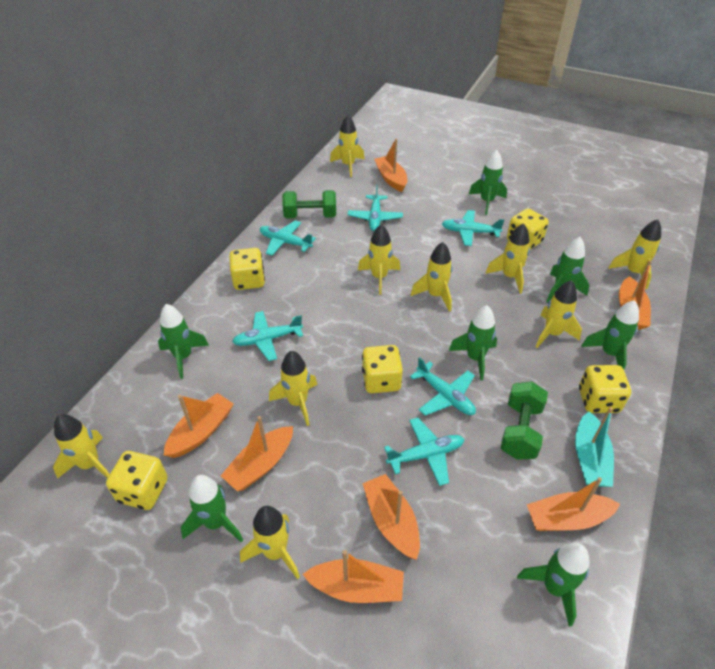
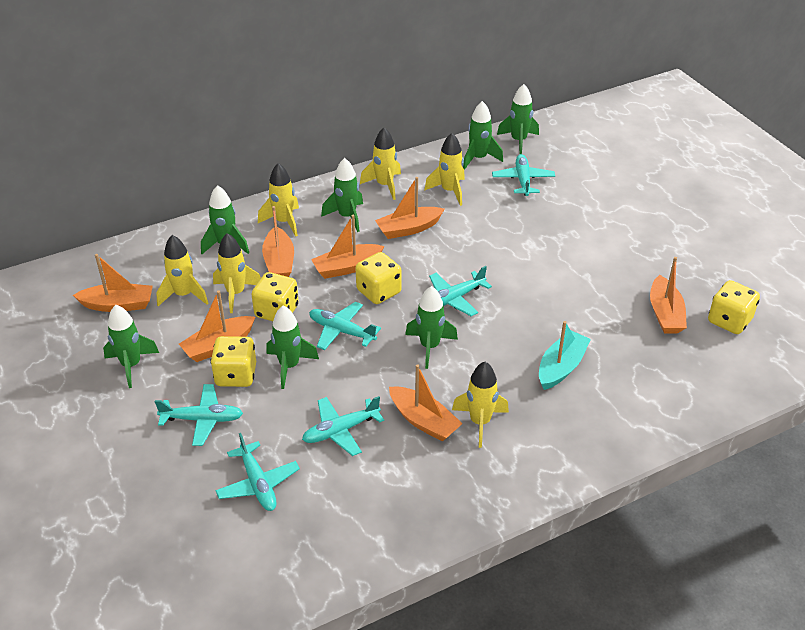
green dumbbell: [283,190,336,218] [501,381,548,460] = 2 -> none = 0
yellow dice: [106,451,168,510] [229,248,265,290] [362,345,403,393] [507,208,549,250] [579,365,631,413] = 5 -> [210,336,256,387] [251,272,299,321] [356,252,402,304] [708,280,760,334] = 4
yellow rocket: [53,414,110,479] [240,506,300,579] [269,350,317,426] [330,115,365,177] [358,224,400,295] [411,242,452,312] [485,223,530,294] [536,280,582,348] [608,219,661,289] = 9 -> [156,235,208,306] [213,233,261,313] [258,163,299,237] [360,127,401,200] [424,133,465,206] [452,362,509,448] = 6

